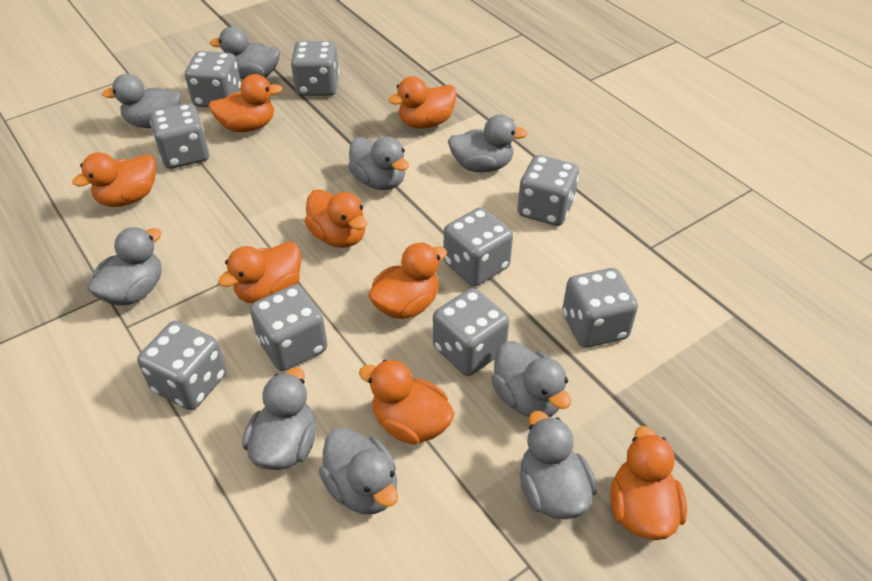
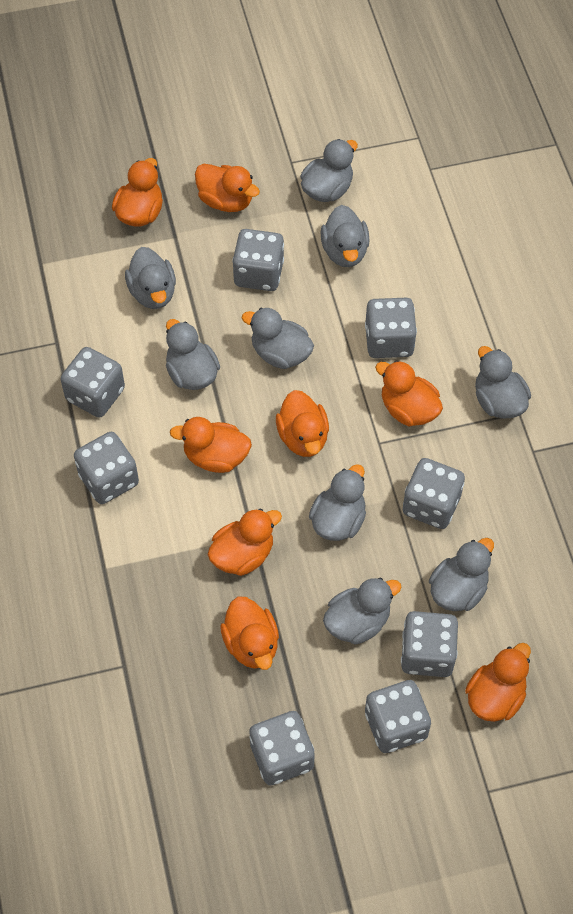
grey dice: [137,321,227,410] [150,103,209,169] [185,51,241,107] [250,284,328,371] [291,41,339,96] [433,288,509,376] [444,207,513,286] [517,155,579,226] [562,268,638,348] = 9 -> [61,347,125,418] [74,432,139,504] [232,229,284,291] [249,711,315,785] [365,298,417,358] [365,680,431,753] [401,611,458,677] [403,458,465,529] = 8

